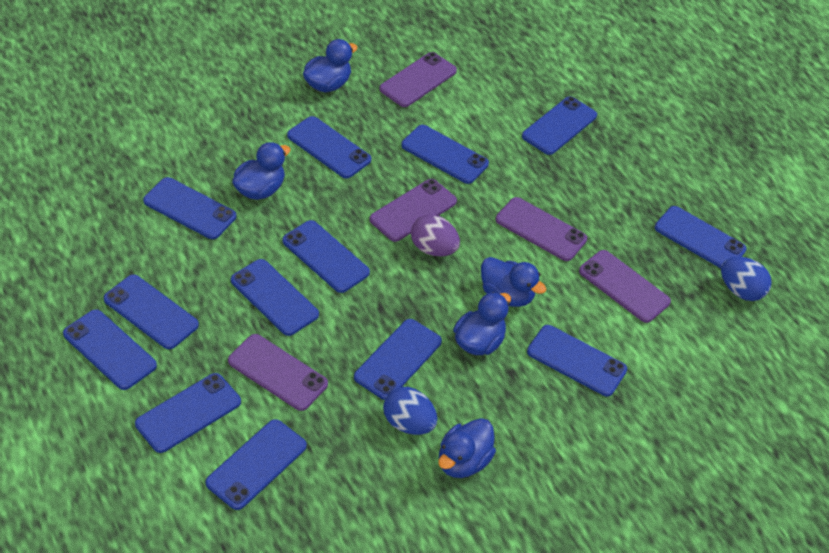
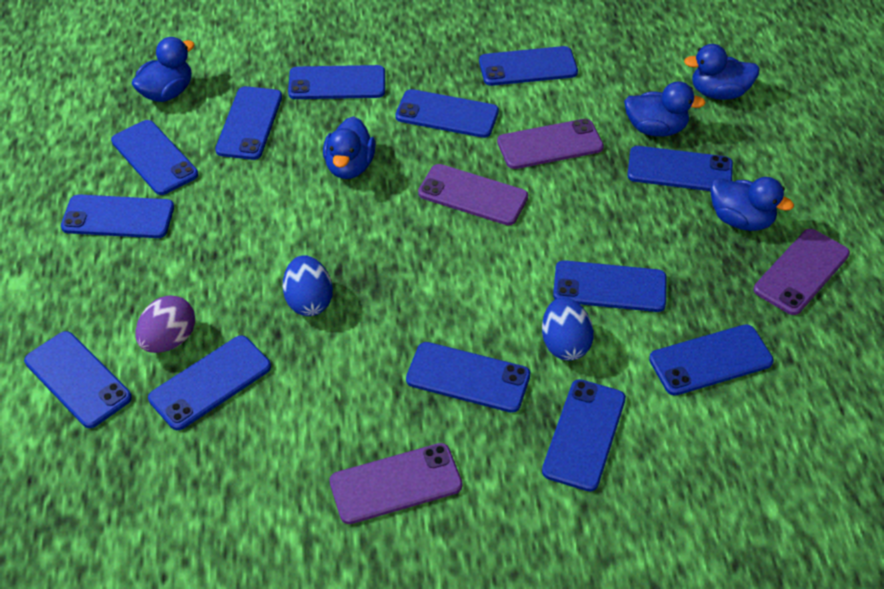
purple phone: [228,334,328,411] [369,179,457,242] [379,52,457,107] [496,197,587,261] [579,250,671,323] = 5 -> [330,443,462,524] [418,164,528,225] [497,119,604,169] [754,229,850,315] = 4

